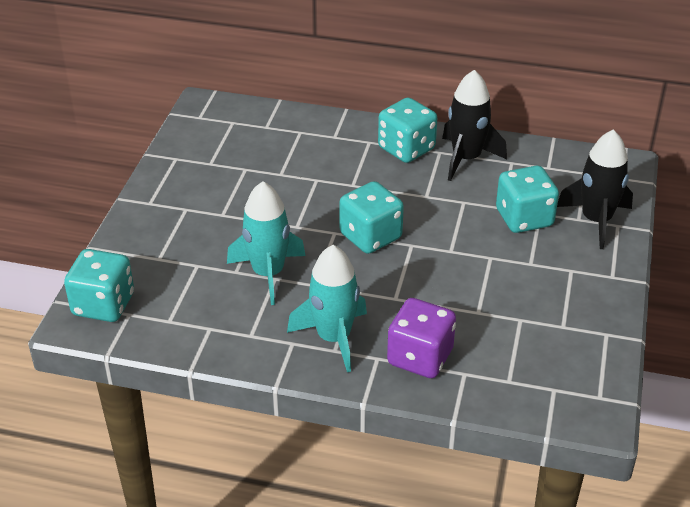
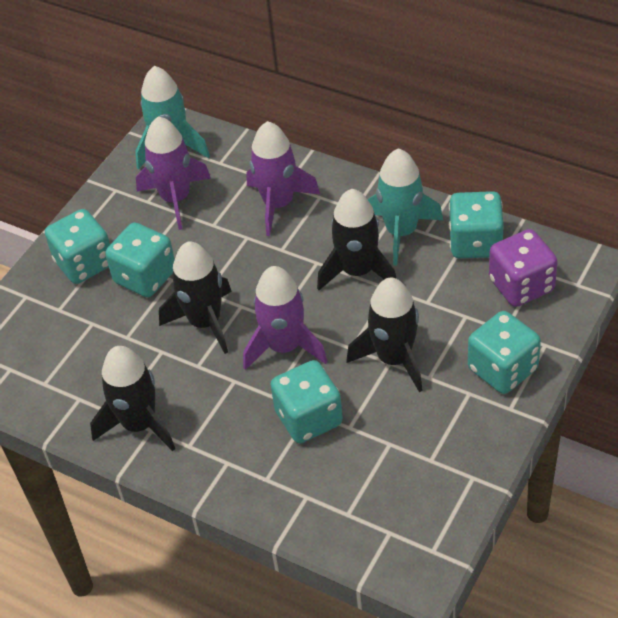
black rocket: [442,70,507,181] [557,129,633,249] = 2 -> [90,346,175,451] [159,242,232,354] [317,189,397,290] [346,277,423,392] = 4
purple rocket: none = 0 -> [136,116,211,230] [243,266,327,370] [246,121,320,236] = 3
turquoise dice: [64,249,134,322] [339,181,404,254] [378,97,437,163] [496,166,559,233] = 4 -> [45,209,110,284] [105,222,175,297] [270,360,343,443] [449,191,504,258] [468,311,541,394] = 5

